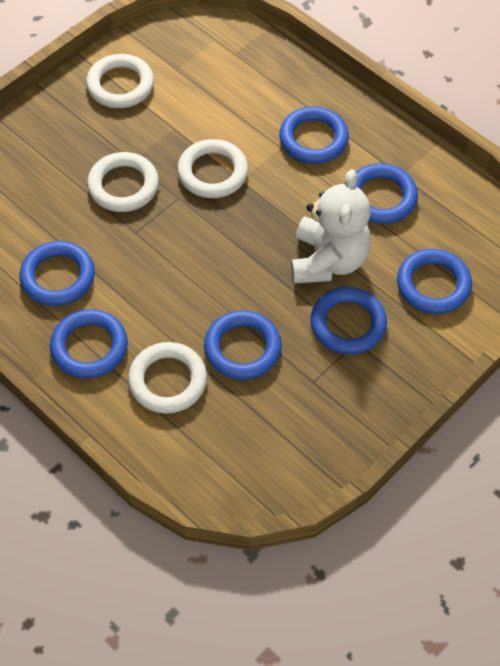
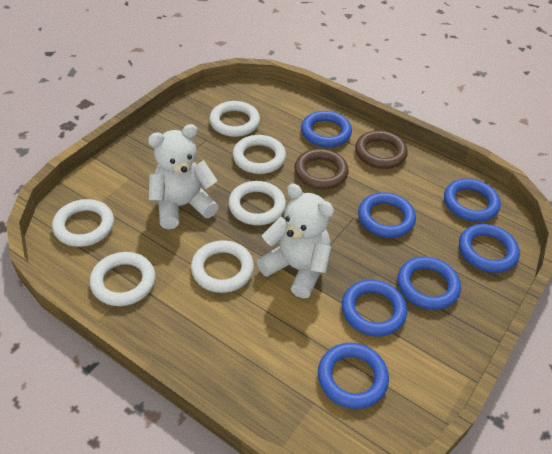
brown ring: none = 0 -> [294,149,349,189] [355,130,408,169] = 2
white ring: [86,54,154,108] [87,152,159,212] [128,342,207,414] [177,139,248,198] = 4 -> [52,199,114,247] [90,252,155,306] [191,240,254,293] [209,101,260,137] [228,181,286,225] [233,135,286,174] = 6
white teddy bear: [291,169,371,284] = 1 -> [148,124,219,229] [257,184,334,298] = 2

